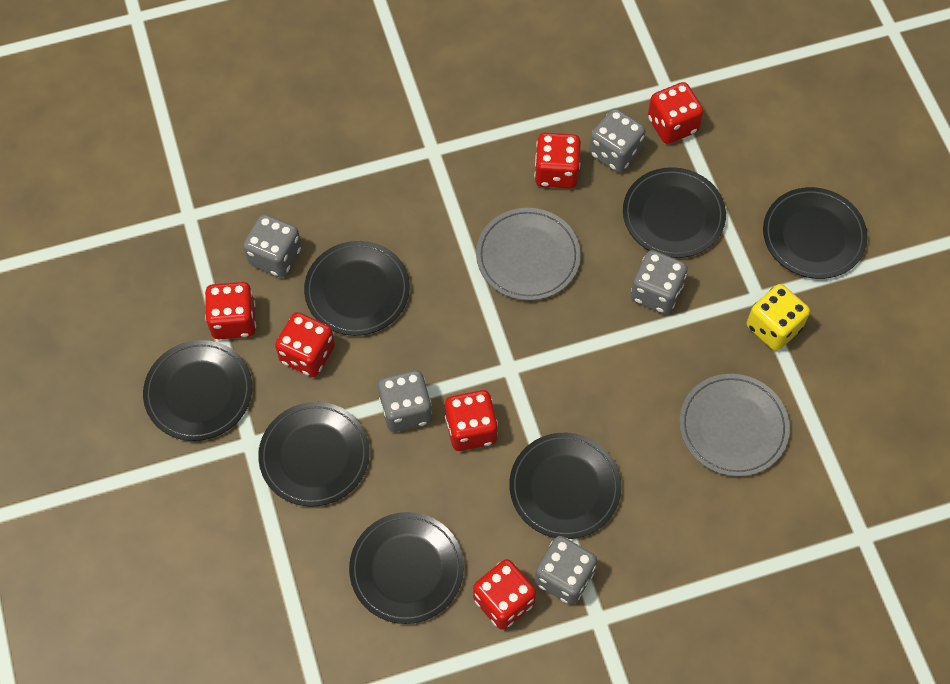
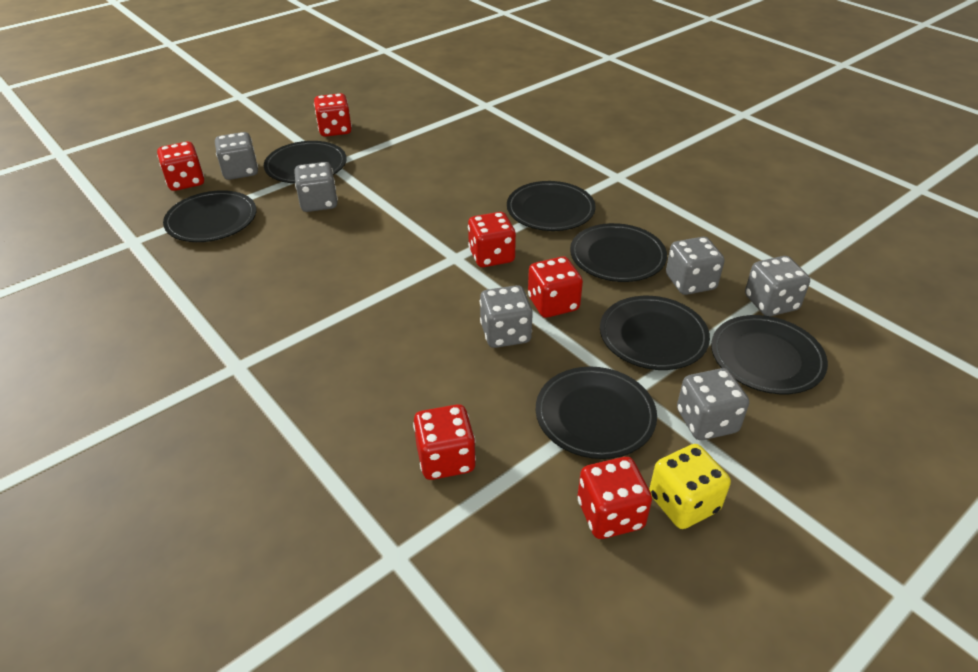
grey dice: [243,214,302,278] [378,370,432,432] [535,536,597,605] [589,109,646,173] [631,250,688,314] = 5 -> [215,132,258,180] [294,162,338,212] [480,285,533,348] [666,237,725,295] [677,368,749,440] [745,256,810,316] = 6
grey plate: [476,208,581,301] [679,374,790,477] = 2 -> none = 0

